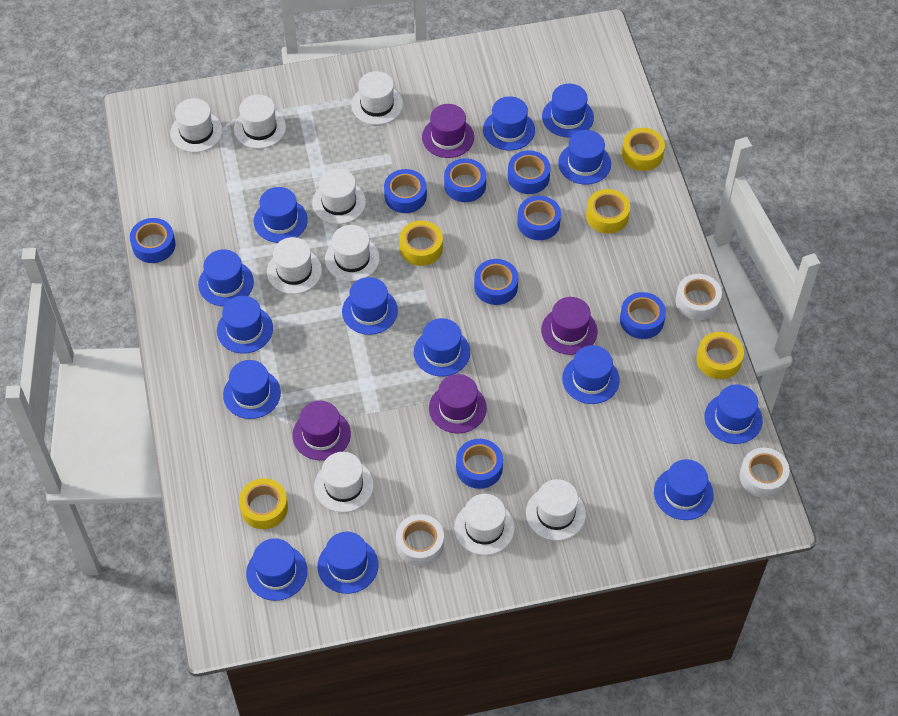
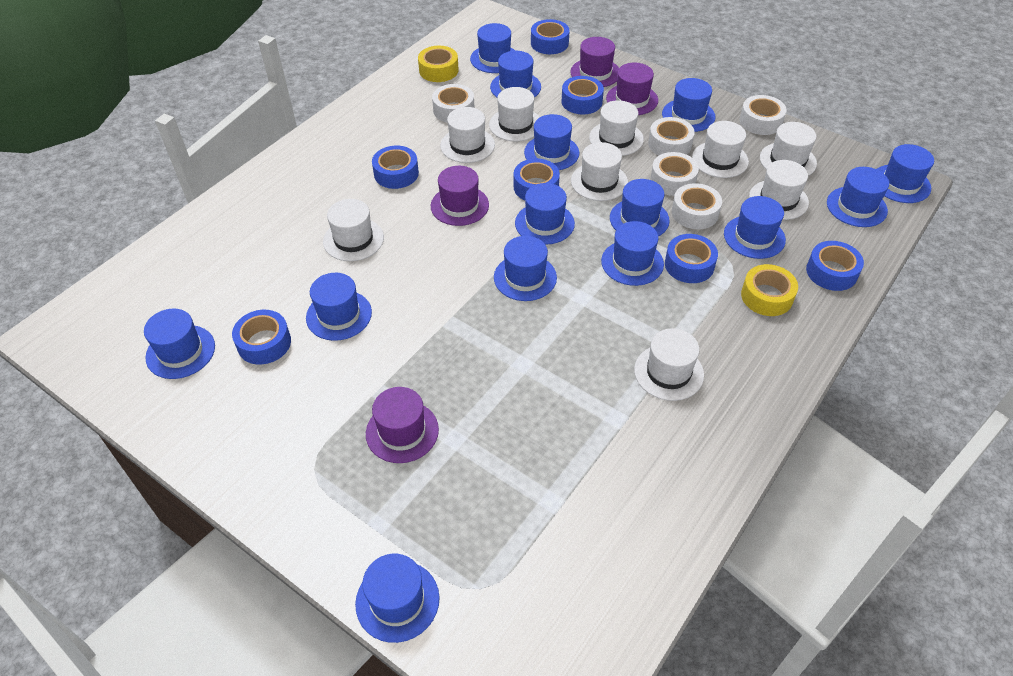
blue tape: [130,218,176,263] [384,169,427,213] [444,158,486,202] [456,439,503,489] [474,259,518,305] [508,150,550,194] [517,196,561,240] [620,292,666,339] = 8 -> [232,310,291,364] [372,146,419,189] [514,158,560,200] [531,19,570,54] [561,76,604,114] [665,234,718,283] [806,241,864,291] = 7
white tape: [396,514,444,566] [676,274,722,320] [739,448,790,498] = 3 -> [432,84,475,123] [648,117,695,156] [650,152,699,196] [672,183,722,229] [740,95,787,135] = 5
yellow tape: [239,478,288,529] [399,220,443,266] [586,189,630,234] [622,128,665,171] [696,332,744,379] = 5 -> [418,46,459,82] [741,264,798,316] = 2

